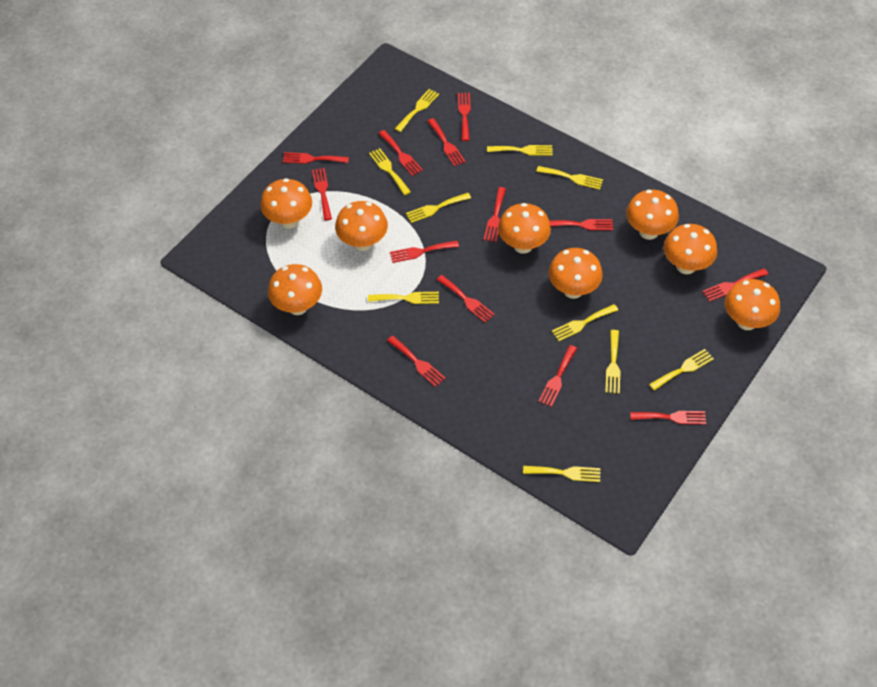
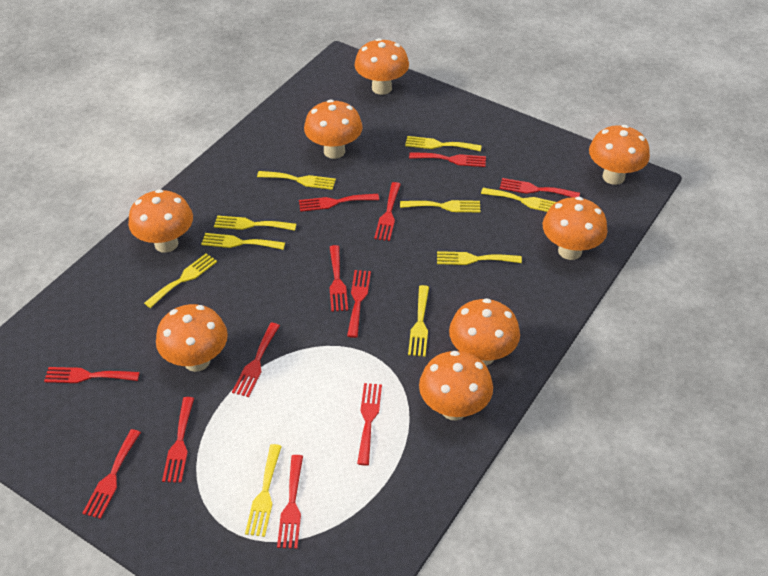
red fork: [283,152,349,164] [312,168,332,220] [378,130,423,176] [387,336,446,387] [390,241,459,263] [428,118,466,166] [437,275,495,323] [458,93,471,141] [484,187,506,242] [539,345,577,407] [549,219,613,230] [630,411,706,424] [702,268,768,302] = 13 -> [44,367,140,383] [82,429,141,519] [162,397,194,483] [232,323,280,397] [277,455,303,549] [299,194,379,212] [330,245,348,312] [347,270,371,338] [357,383,382,465] [374,182,401,241] [409,152,486,167] [500,178,580,197] = 12

